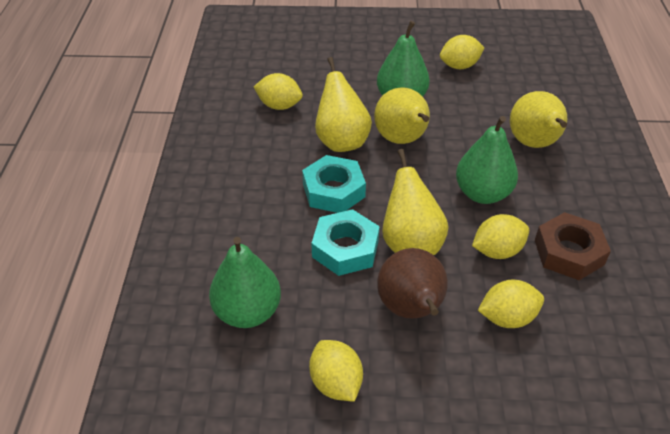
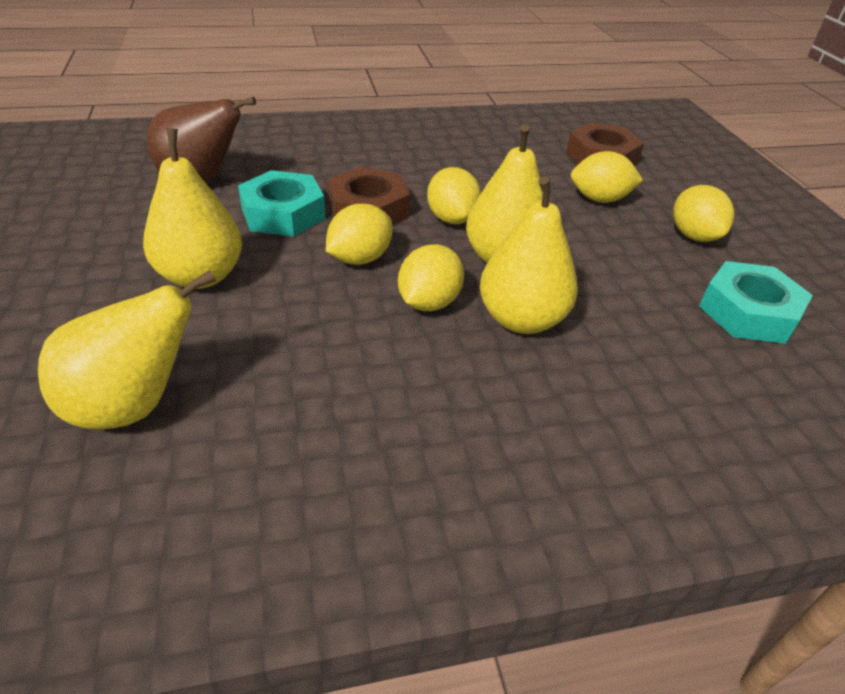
brown nut: [535,212,611,280] = 1 -> [328,167,410,225] [566,123,644,166] = 2
green pear: [209,237,281,328] [377,21,430,97] [456,116,518,204] = 3 -> none = 0

